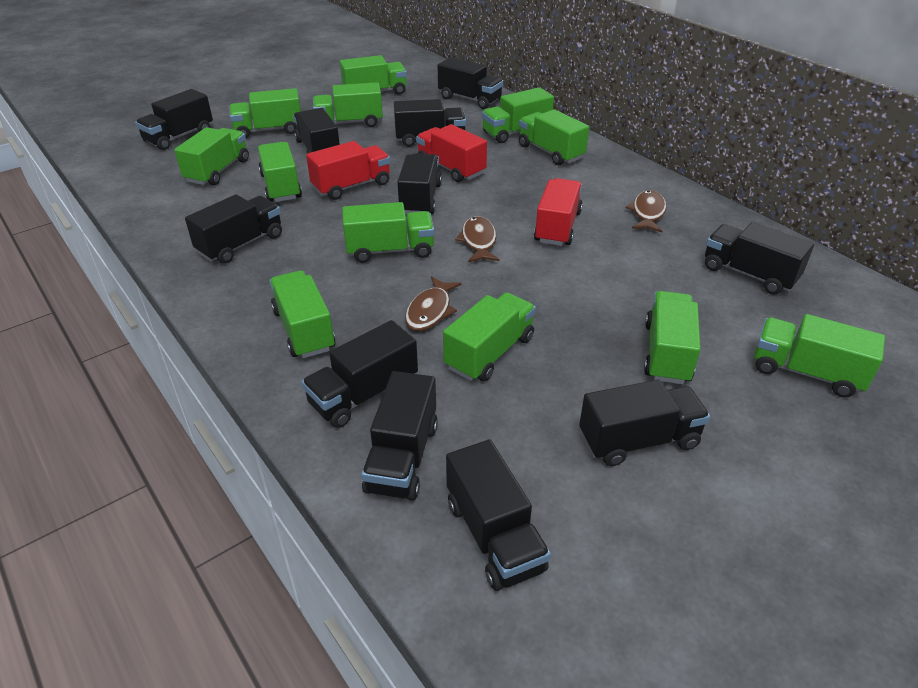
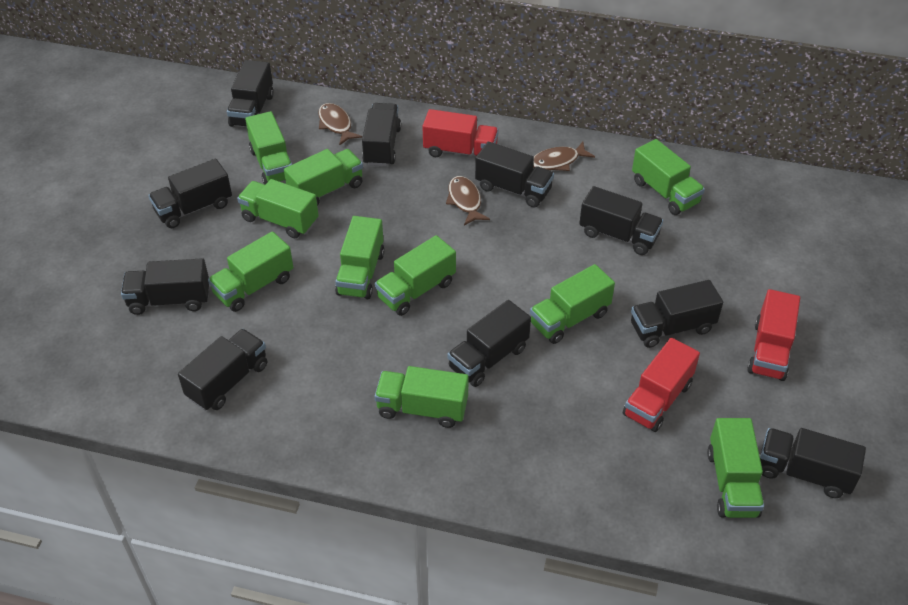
black truck: [135,89,213,150] [185,194,282,264] [293,108,340,153] [302,320,418,428] [362,371,438,501] [394,99,466,147] [398,153,442,214] [438,57,503,109] [446,439,551,591] [579,380,710,466] [705,222,814,295] = 11 -> [121,258,209,315] [148,159,232,228] [178,329,267,411] [227,60,274,127] [362,103,401,167] [448,300,531,387] [475,142,554,207] [579,186,663,255] [631,280,723,348] [760,428,866,498] = 10
green truck: [174,127,249,186] [230,88,301,138] [258,142,302,202] [270,271,335,358] [313,82,383,127] [340,55,407,95] [342,202,434,263] [443,292,536,381] [482,87,554,143] [519,109,589,165] [644,291,701,384] [754,314,885,398] = 12 -> [208,231,293,312] [237,179,319,238] [245,111,292,185] [284,149,363,206] [335,216,385,299] [375,235,456,316] [375,366,469,428] [530,264,615,344] [632,139,705,215] [707,418,764,518] = 10

